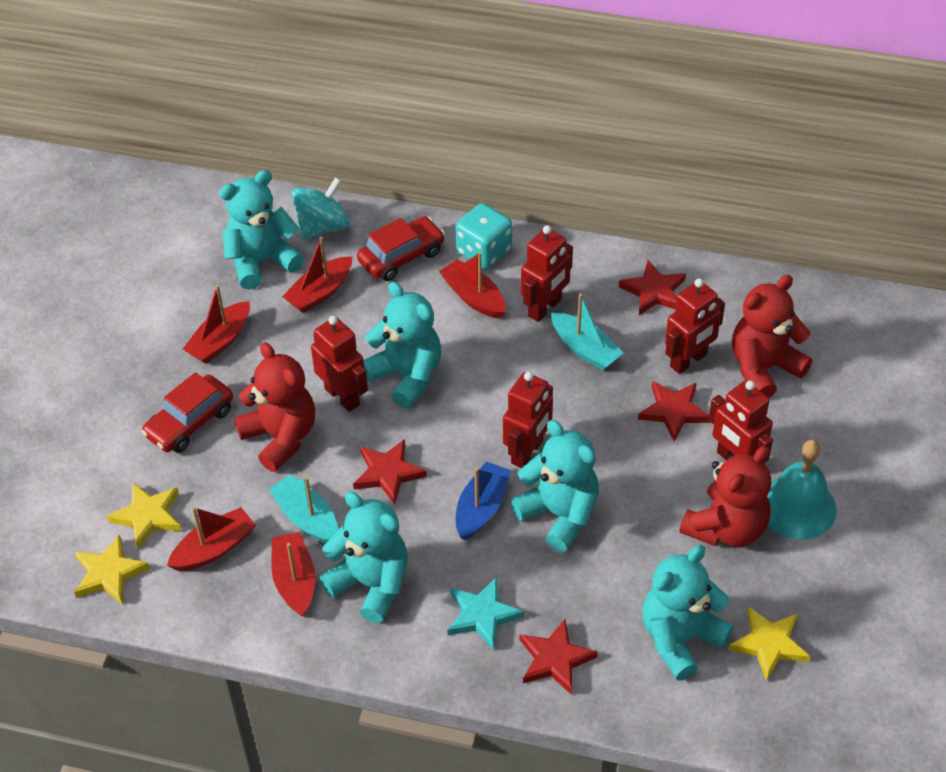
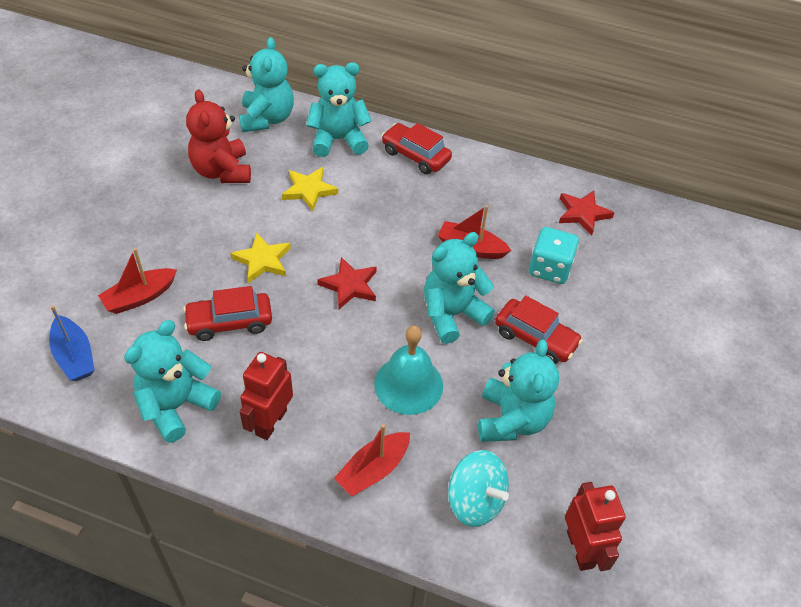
red boat: [167,507,256,571] [183,285,250,364] [271,532,315,617] [282,237,352,313] [439,252,506,319] = 5 -> [98,248,177,314] [334,424,410,497] [437,205,511,259] = 3
red car: [141,372,233,453] [357,216,445,281] = 2 -> [183,286,272,341] [381,123,452,174] [495,296,583,364] = 3
red robot: [311,316,368,412] [503,372,553,468] [521,225,573,322] [665,278,725,374] [708,381,773,463] = 5 -> [240,352,293,440] [565,482,626,571] = 2
red star: [353,439,427,504] [520,619,598,695] [619,260,686,315] [638,381,710,442] = 4 -> [317,257,377,309] [559,191,614,235] = 2
red teddy bear: [234,342,315,472] [679,446,771,547] [732,275,812,398] = 3 -> [186,89,251,183] = 1
turquoise boat: [269,474,338,543] [551,293,623,371] = 2 -> none = 0
turquoise star: [447,577,524,651] = 1 -> none = 0
yellow star: [74,534,150,604] [107,483,181,549] [728,607,810,682] = 3 -> [230,233,291,283] [282,167,338,211] = 2

